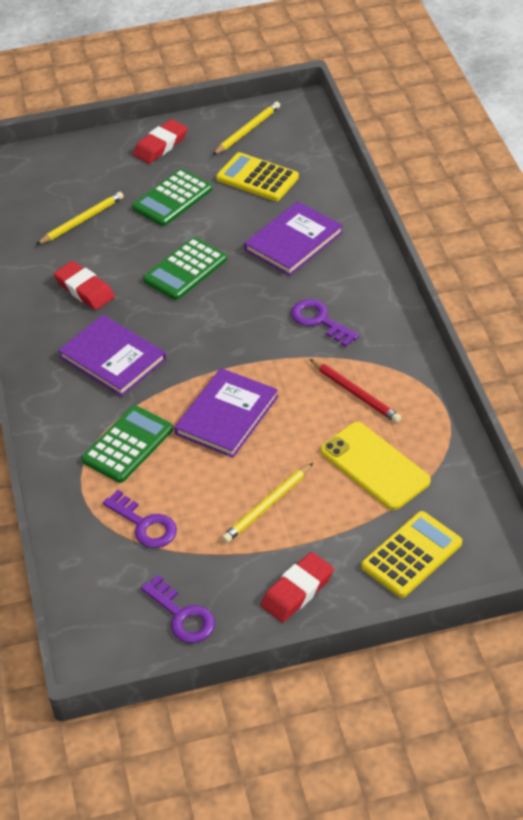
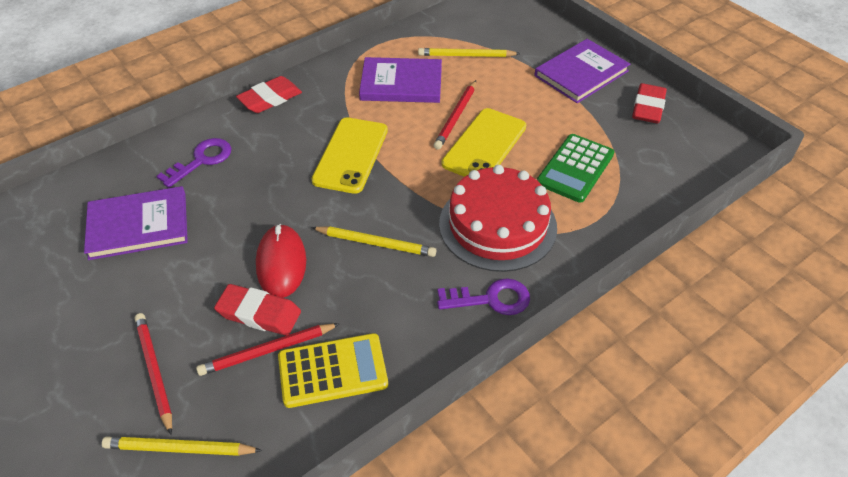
green calculator: [81,405,173,483] [132,169,212,226] [143,237,227,300] = 3 -> [537,134,614,203] = 1
purple key: [103,490,177,548] [141,575,215,643] [291,299,359,347] = 3 -> [157,138,232,188] [437,278,530,315] = 2
red cake: none = 0 -> [439,165,557,272] = 1
red mouse: none = 0 -> [256,224,306,298] = 1
red pencil: [310,359,401,423] = 1 -> [134,313,172,435] [196,323,340,376] [434,80,476,150] = 3
yellow calculator: [216,152,299,201] [361,511,462,598] = 2 -> [278,333,388,408] = 1
yellow phone: [320,422,431,510] = 1 -> [311,117,388,194] [442,108,526,177] = 2

